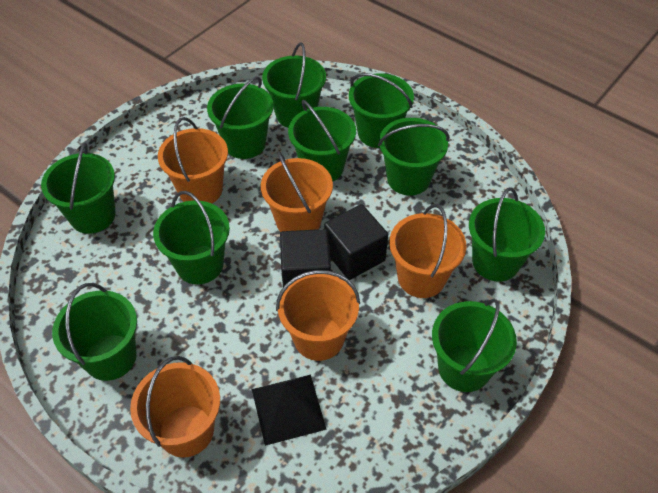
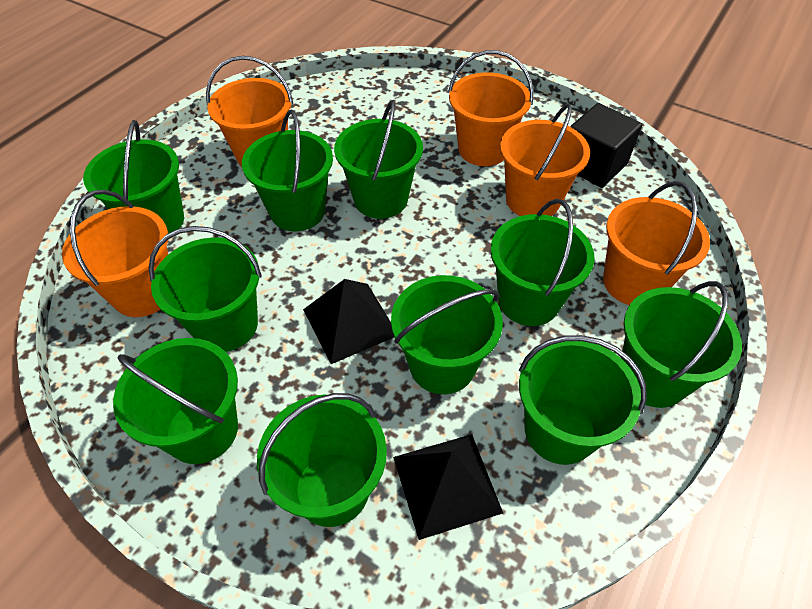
black cube: [280,229,331,287] [324,204,388,280] = 2 -> [570,103,642,188] = 1
black pyramid: [252,375,327,446] = 1 -> [303,279,394,364] [393,434,503,540] = 2

